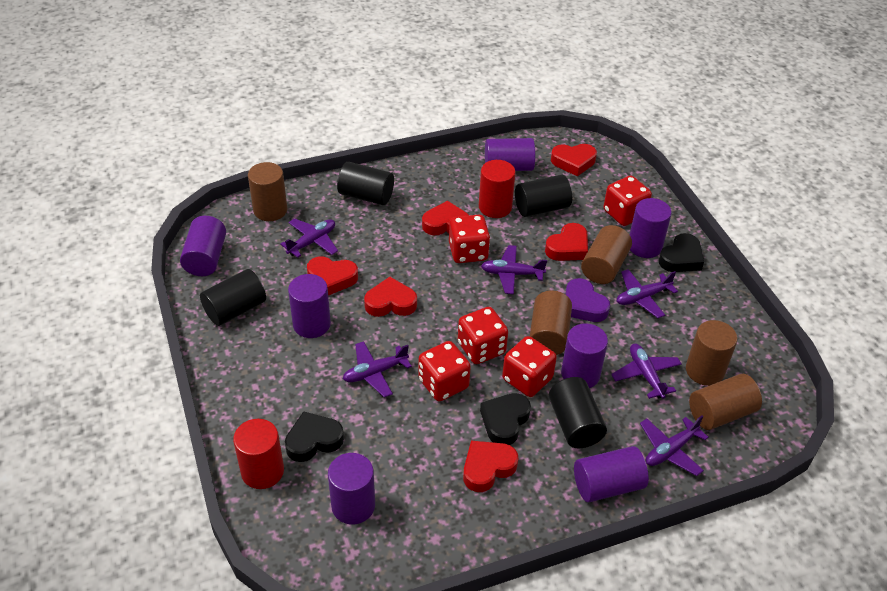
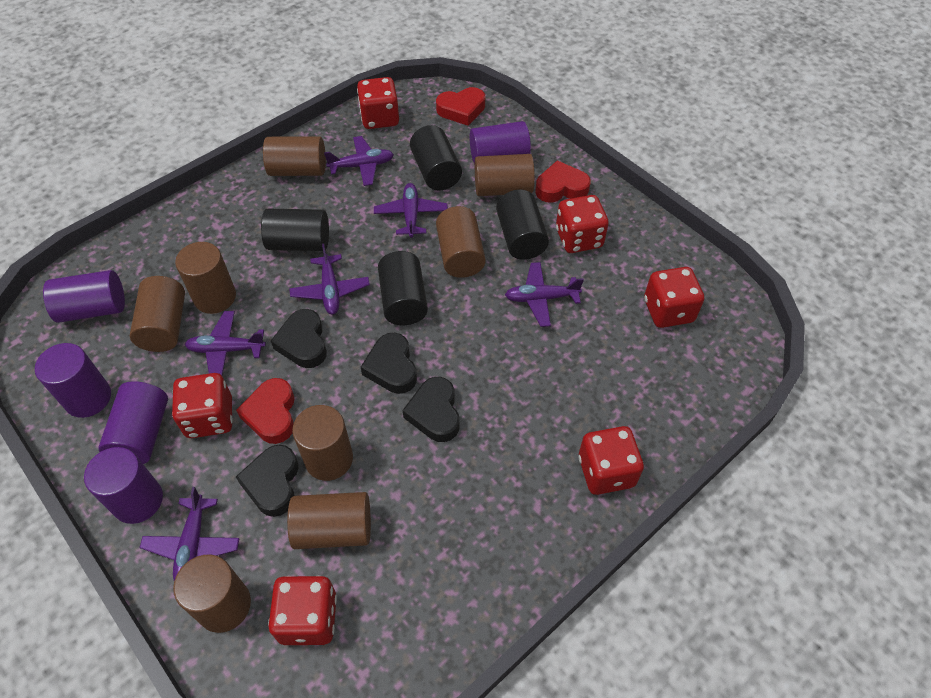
black heart: [285,411,344,462] [480,393,531,445] [659,233,704,272] = 3 -> [236,445,299,517] [271,309,327,368] [361,333,417,394] [403,377,460,442] = 4
brown cylinder: [248,162,287,221] [530,291,572,355] [581,225,632,284] [686,320,738,386] [689,374,762,430] = 5 -> [130,276,185,352] [173,554,251,633] [175,242,236,314] [263,136,326,176] [287,492,371,549] [292,405,353,481] [436,206,486,278] [475,154,535,196] = 8
purple cylinder: [180,216,226,276] [288,274,331,338] [328,453,375,524] [485,138,535,171] [561,323,608,388] [574,446,649,502] [630,198,672,258] = 7 -> [35,343,111,418] [43,270,125,323] [84,447,163,524] [98,381,168,464] [470,121,531,165] = 5
purple heart: [565,278,610,322] = 1 -> none = 0
red cylinder: [233,419,284,489] [479,160,515,218] = 2 -> none = 0
red dice: [418,341,471,401] [449,215,490,263] [458,307,508,364] [502,336,557,397] [603,176,652,226] = 5 -> [172,373,233,438] [268,576,337,645] [357,77,399,129] [556,195,609,253] [579,426,644,495] [644,267,704,328] = 6
red heart: [307,256,358,295] [364,277,417,317] [422,201,469,235] [463,441,519,492] [545,223,588,261] [551,144,597,176] = 6 -> [236,378,295,444] [436,87,485,126] [535,160,591,203] = 3

